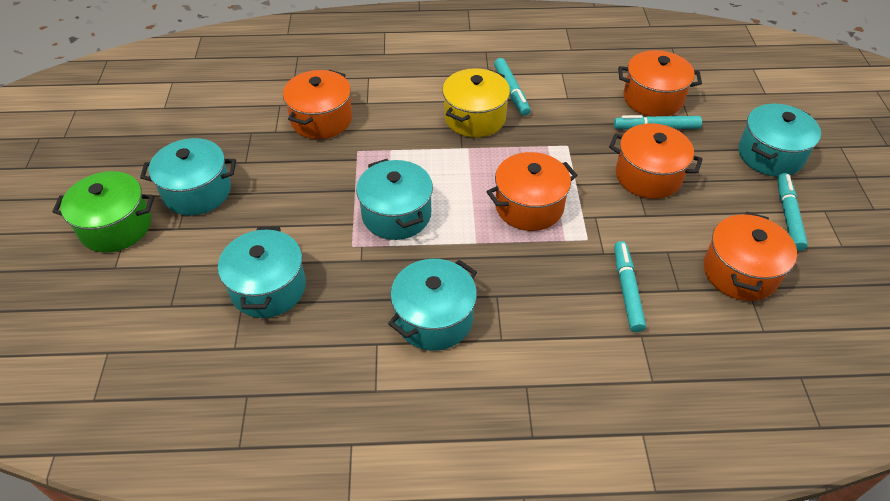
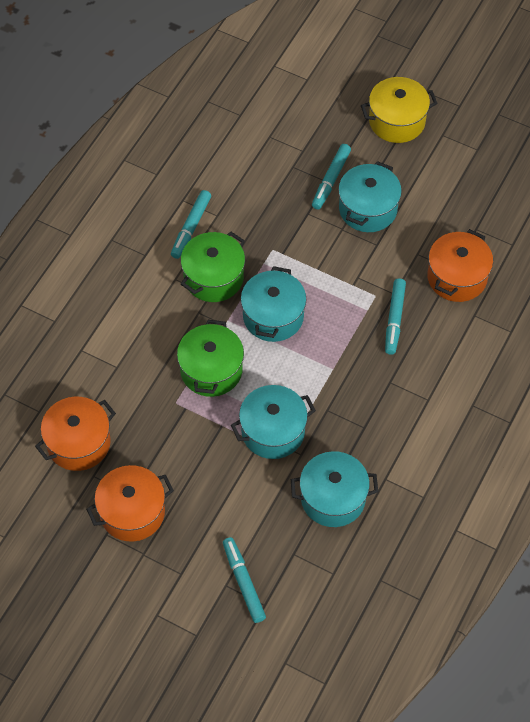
green pot: [52,171,155,252] = 1 -> [177,320,244,397] [181,232,245,302] = 2
orange pot: [283,70,352,139] [487,152,578,231] [609,123,703,199] [618,50,702,116] [704,212,797,301] = 5 -> [35,397,116,471] [86,465,174,542] [427,229,493,302] = 3
turquoise pot: [140,138,236,215] [218,227,306,318] [356,159,433,240] [388,259,477,351] [738,104,821,177] = 5 -> [231,385,316,459] [241,266,306,342] [291,451,378,527] [338,161,402,232] = 4

